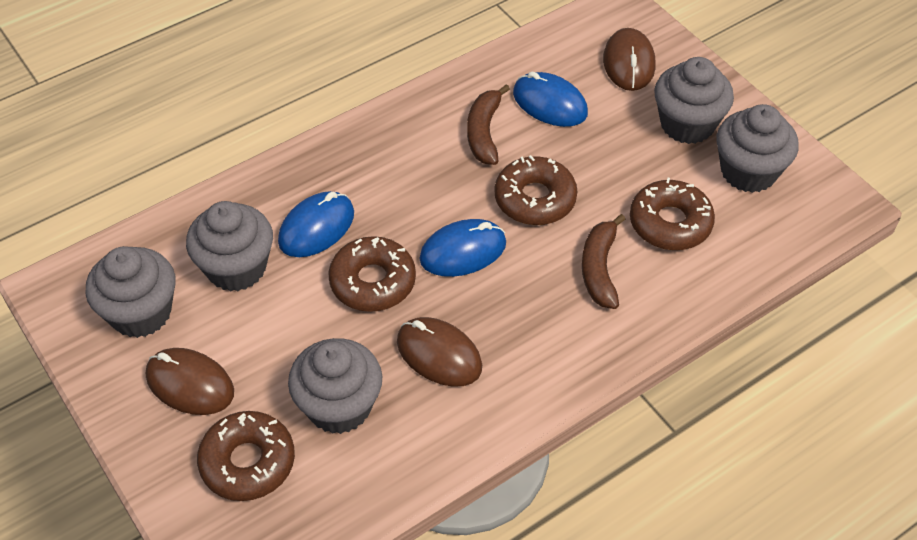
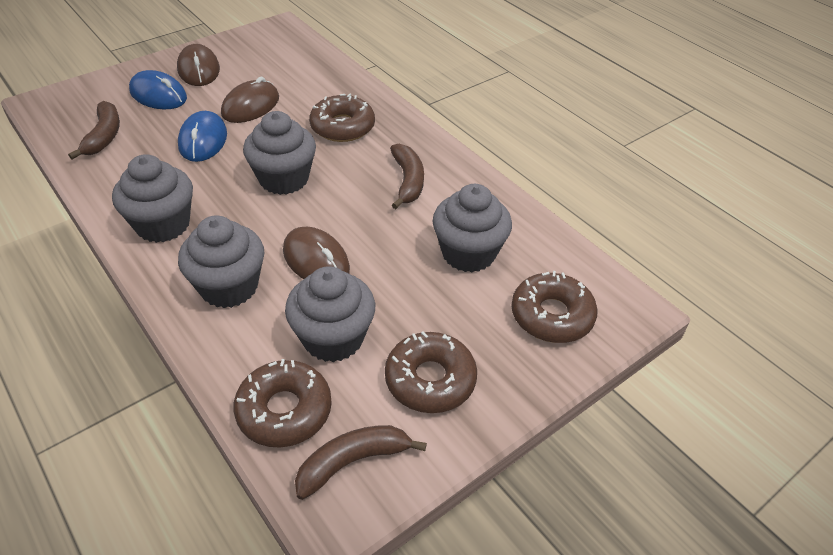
blue mouse: [278,191,354,257] [419,219,506,277] [513,71,588,127] = 3 -> [129,70,187,109] [178,111,227,162] = 2
brown banana: [467,84,510,165] [582,214,625,309] = 2 -> [68,101,120,159] [295,425,427,500] [390,144,424,209] = 3

